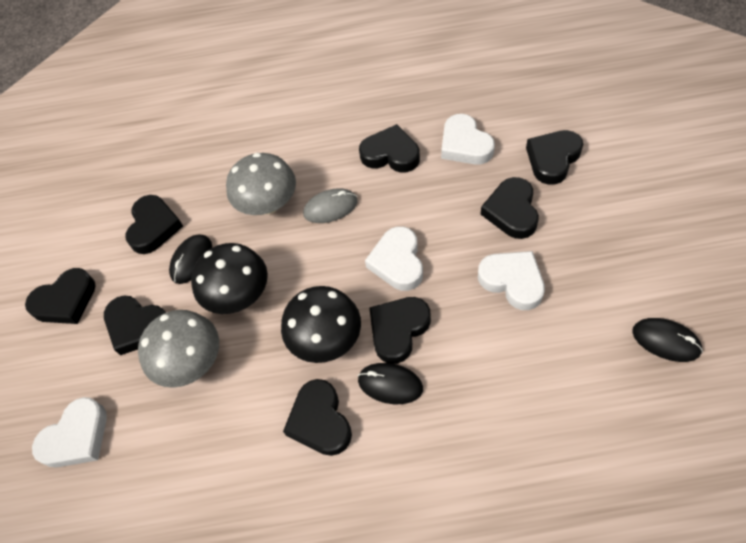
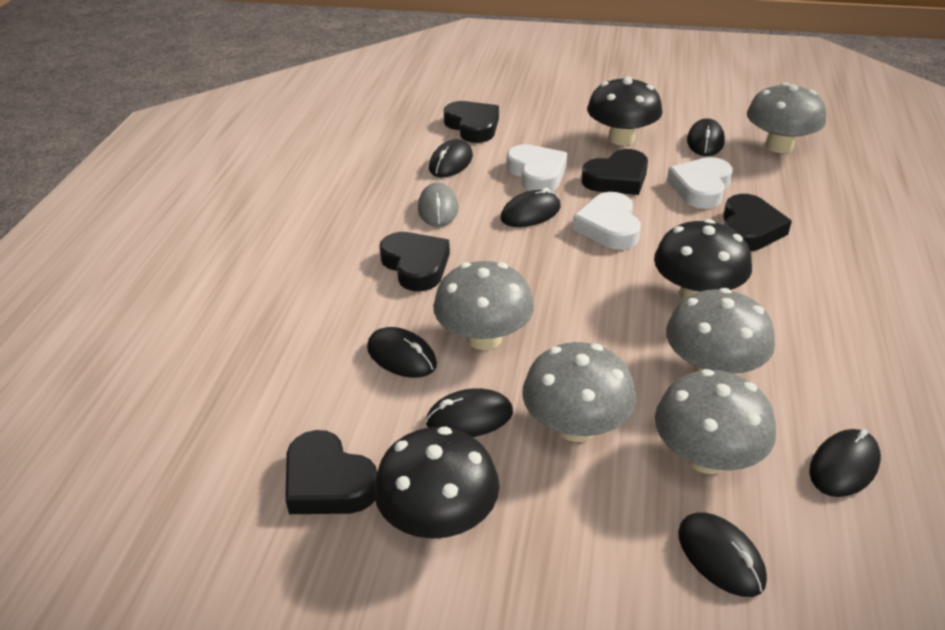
black heart: [25,268,96,324] [104,295,166,355] [126,195,183,254] [283,379,352,456] [359,124,420,173] [369,297,431,364] [481,177,539,239] [526,130,583,185] = 8 -> [285,430,377,514] [379,232,450,291] [444,101,499,143] [582,149,648,195] [723,194,792,252] = 5
black mouse: [169,235,212,284] [358,363,423,404] [632,318,703,362] = 3 -> [367,327,437,378] [426,388,513,437] [429,139,473,177] [501,188,561,227] [678,512,767,597] [687,118,725,156] [809,429,881,497] = 7
black mushroom: [191,243,268,314] [281,286,361,363] = 2 -> [374,427,500,539] [587,76,663,145] [654,219,752,300] = 3
grey mushroom: [138,310,219,388] [226,153,296,215] = 2 -> [433,261,534,350] [522,342,636,442] [655,369,776,474] [666,288,775,374] [747,83,826,153] = 5
white heart: [32,397,107,468] [365,226,423,291] [441,114,495,165] [478,251,545,310] = 4 -> [507,144,568,192] [572,192,641,250] [667,157,732,209] = 3

